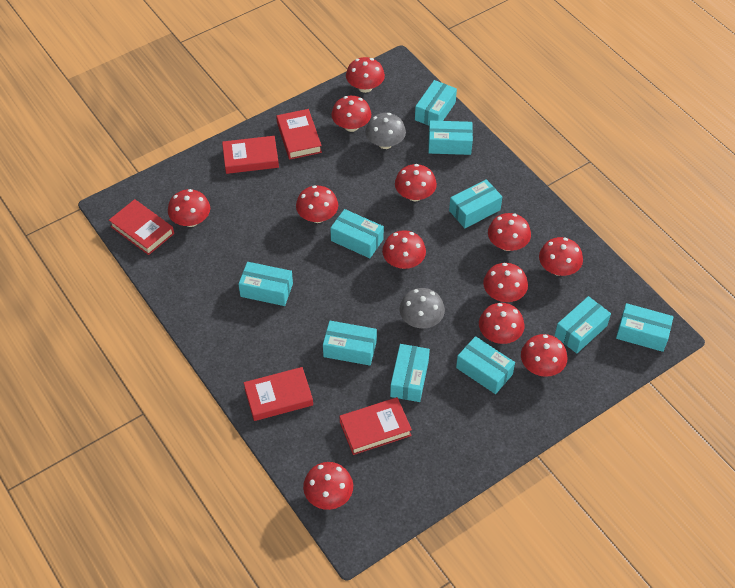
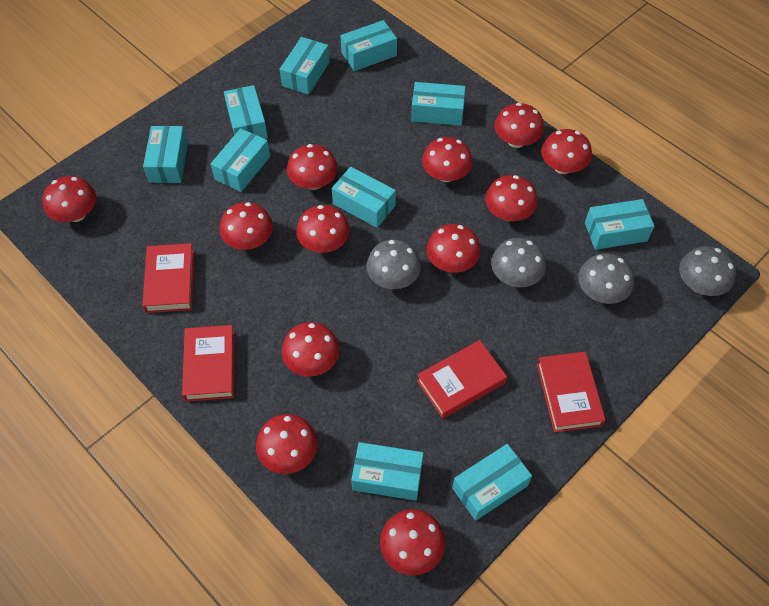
grey mushroom: [365,113,406,149] [400,288,445,328] = 2 -> [366,240,421,289] [491,238,546,287] [578,253,634,304] [679,246,736,296] = 4
red book: [109,199,174,255] [222,136,279,174] [244,367,313,421] [276,109,322,160] [339,397,412,455] = 5 -> [142,243,195,313] [182,325,235,402] [417,340,507,419] [537,352,606,433] = 4

